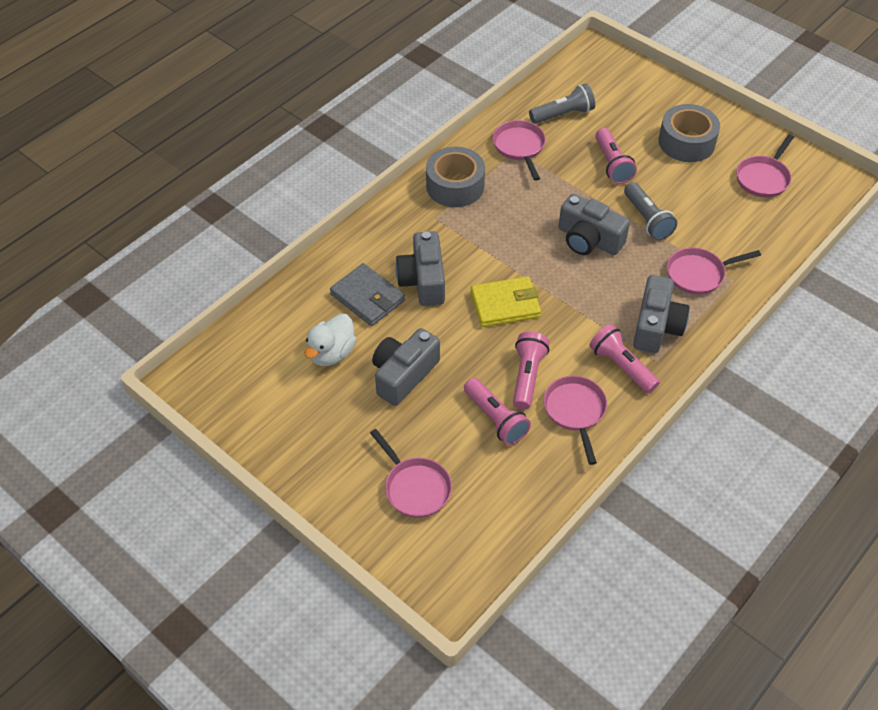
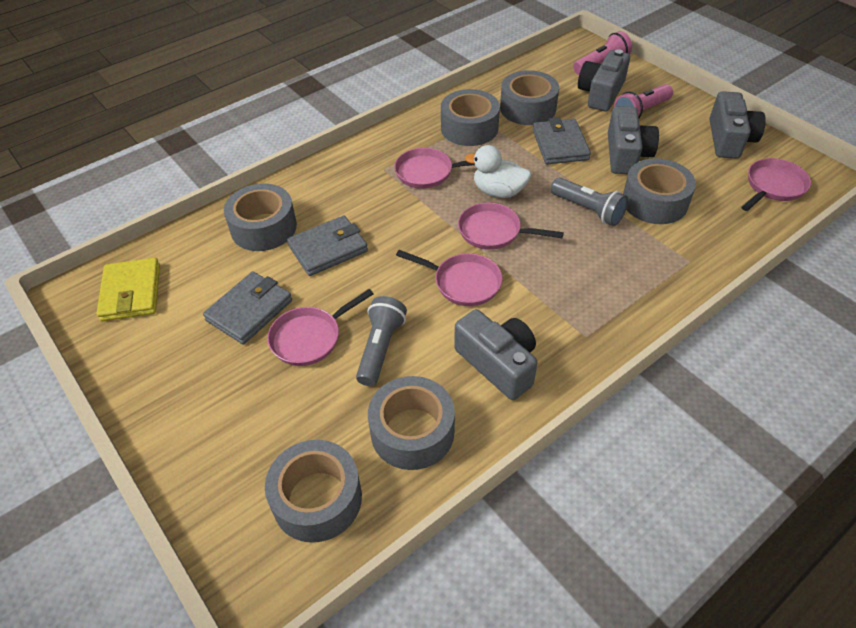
grey tape: [426,147,485,207] [659,104,720,162] = 2 -> [224,184,297,251] [265,440,362,543] [368,376,455,470] [441,89,500,146] [500,70,559,125] [623,158,696,224] = 6
grey wallet: [330,263,405,326] = 1 -> [203,272,292,344] [287,216,368,276] [533,117,591,164] = 3
pink flashlight: [464,378,531,445] [513,332,549,410] [589,324,660,393] [595,128,637,184] = 4 -> [573,31,632,75] [614,84,673,118] = 2

